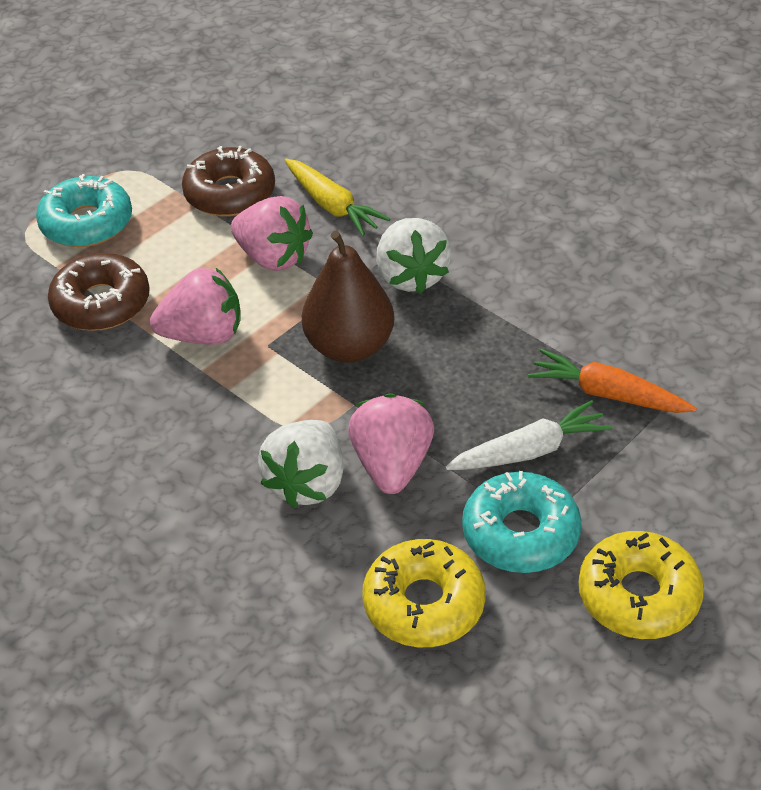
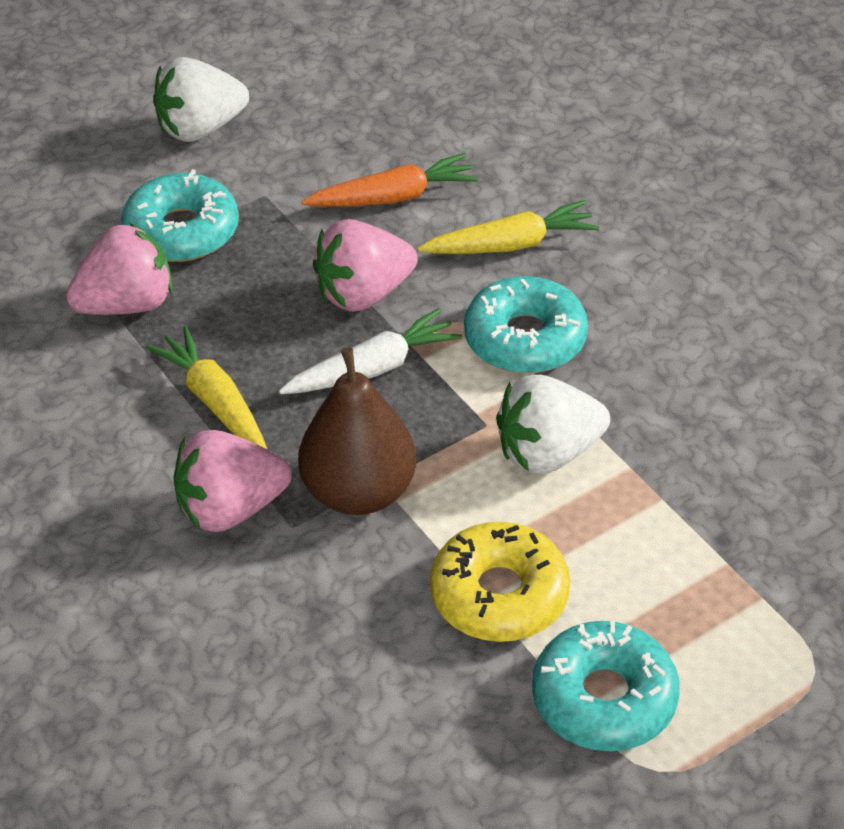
brown donut: [48,253,150,331] [182,146,275,217] = 2 -> none = 0
turquoise donut: [36,174,132,247] [462,471,581,573] = 2 -> [121,169,239,262] [464,276,588,374] [532,621,680,751] = 3
yellow carrot: [285,159,390,236] = 1 -> [146,326,267,449] [417,200,599,254] = 2
yellow donut: [362,539,486,647] [579,531,704,639] = 2 -> [430,522,570,642] = 1

